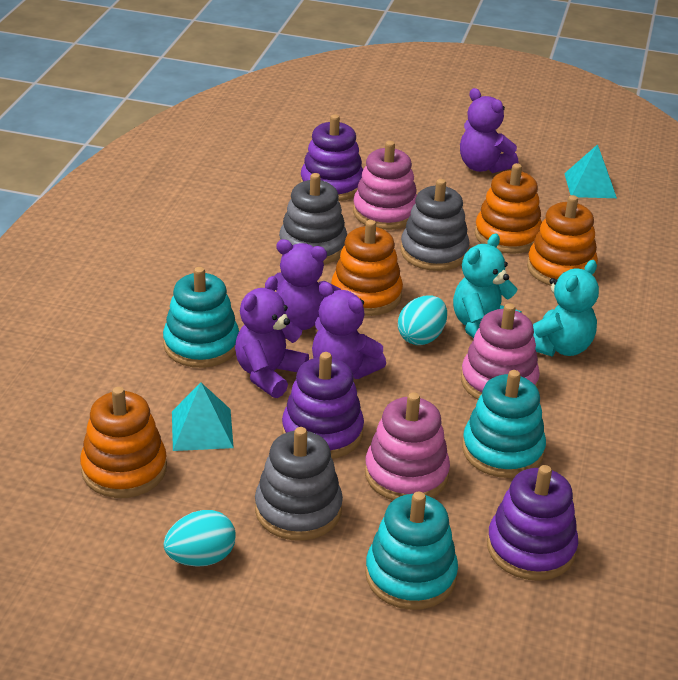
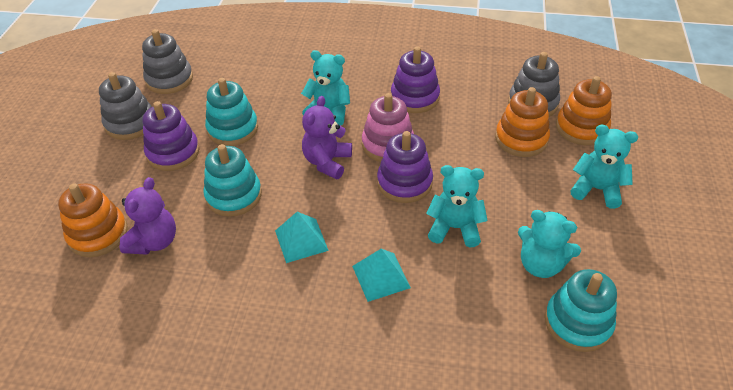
orange stacking toy: [80,387,167,498] [331,220,403,316] [475,163,542,254] [527,195,598,286] = 4 -> [58,183,128,257] [495,87,550,157] [556,76,612,145] = 3
pink stacking toy: [353,141,417,230] [365,392,450,500] [461,303,540,399] = 3 -> [362,93,414,162] = 1
purple teddy bear: [235,276,309,398] [274,239,341,330] [312,282,386,379] [460,88,519,173] = 4 -> [120,177,176,255] [302,96,352,180] = 2
turquoise egg: [164,510,236,567] [398,295,447,345] = 2 -> none = 0
turquoise teddy bear: [453,234,522,338] [533,260,599,357] = 2 -> [301,50,350,126] [426,165,488,247] [518,210,581,278] [570,125,638,209] = 4

